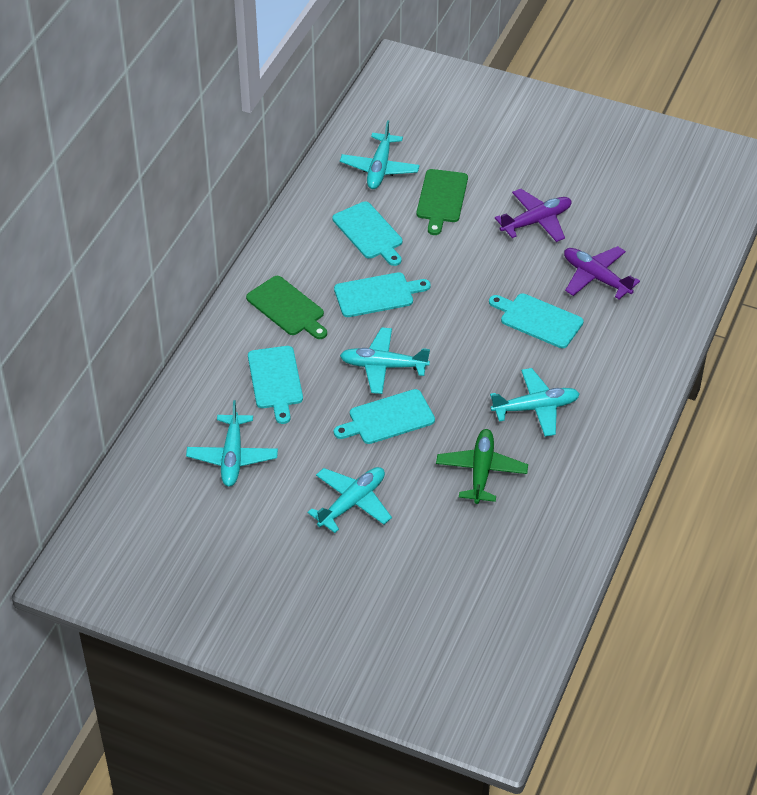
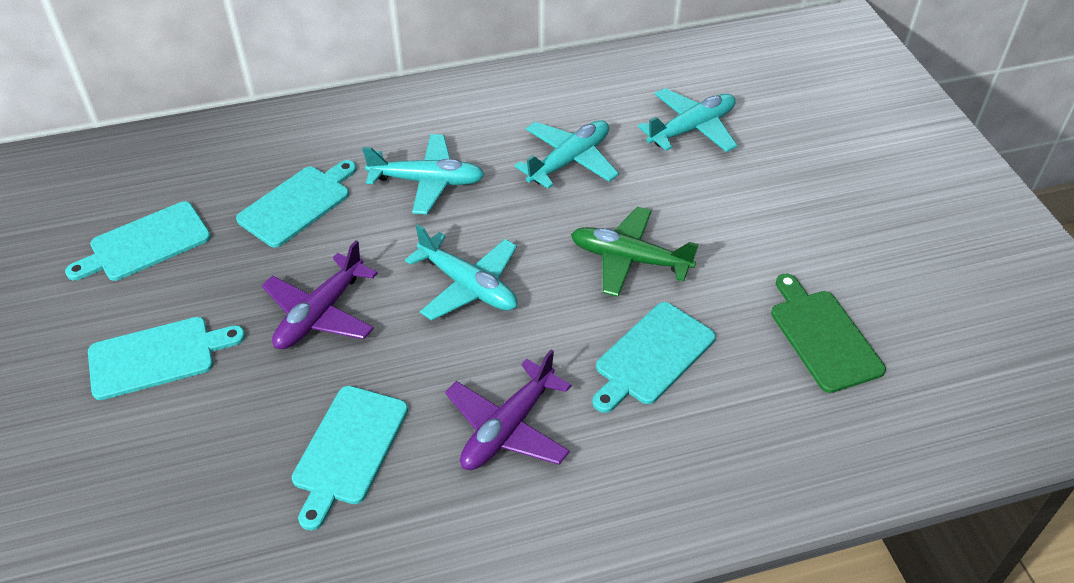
green cutting board: [246,276,327,339] [417,169,468,235] = 2 -> [771,274,886,393] = 1
turquoise plane: [186,400,278,487] [308,467,392,533] [340,120,420,189] [340,327,430,394] [490,368,580,437] = 5 -> [362,134,485,214] [405,224,517,321] [515,120,619,189] [638,88,738,152] = 4

